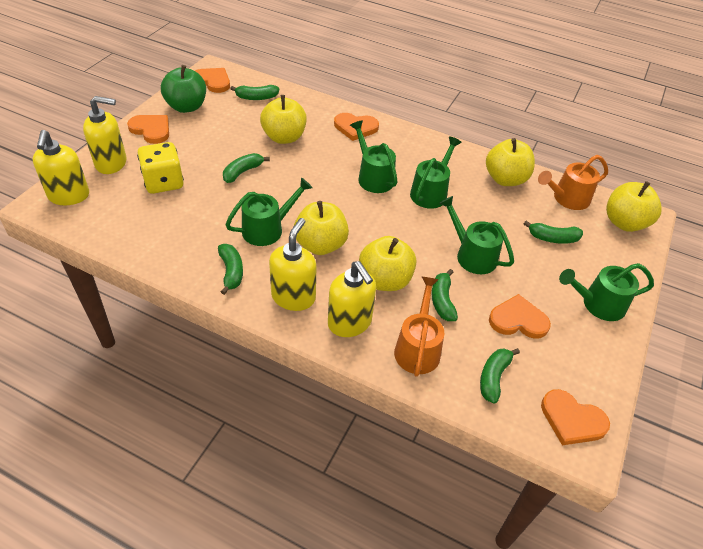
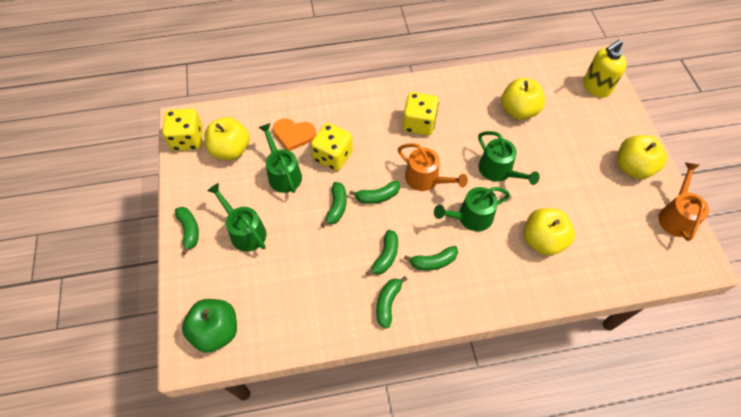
green watering can: [225,177,312,246] [350,120,398,193] [410,137,462,209] [439,196,514,274] [559,263,654,321] = 5 -> [207,183,267,252] [258,123,302,193] [434,187,510,231] [478,131,540,185] = 4
orange heart: [127,115,169,144] [195,68,230,93] [334,113,379,141] [489,294,551,339] [541,389,610,445] = 5 -> [273,119,316,151] = 1
yellow apple: [260,95,307,144] [294,201,349,255] [359,236,416,291] [486,138,535,186] [606,181,662,232] = 5 -> [204,117,250,160] [501,78,545,120] [524,208,575,256] [618,135,667,179] = 4
yellow dice: [137,142,184,194] = 1 -> [162,109,203,151] [311,123,353,171] [403,92,439,135] = 3
yellow soap dispenser: [32,130,89,205] [83,96,127,174] [269,218,316,311] [328,261,376,337] = 4 -> [583,40,627,98] = 1

